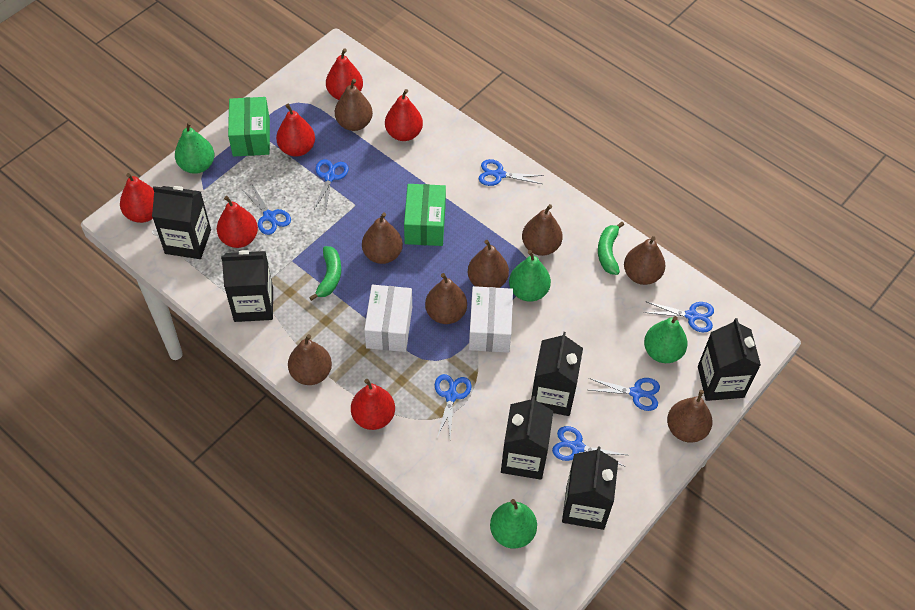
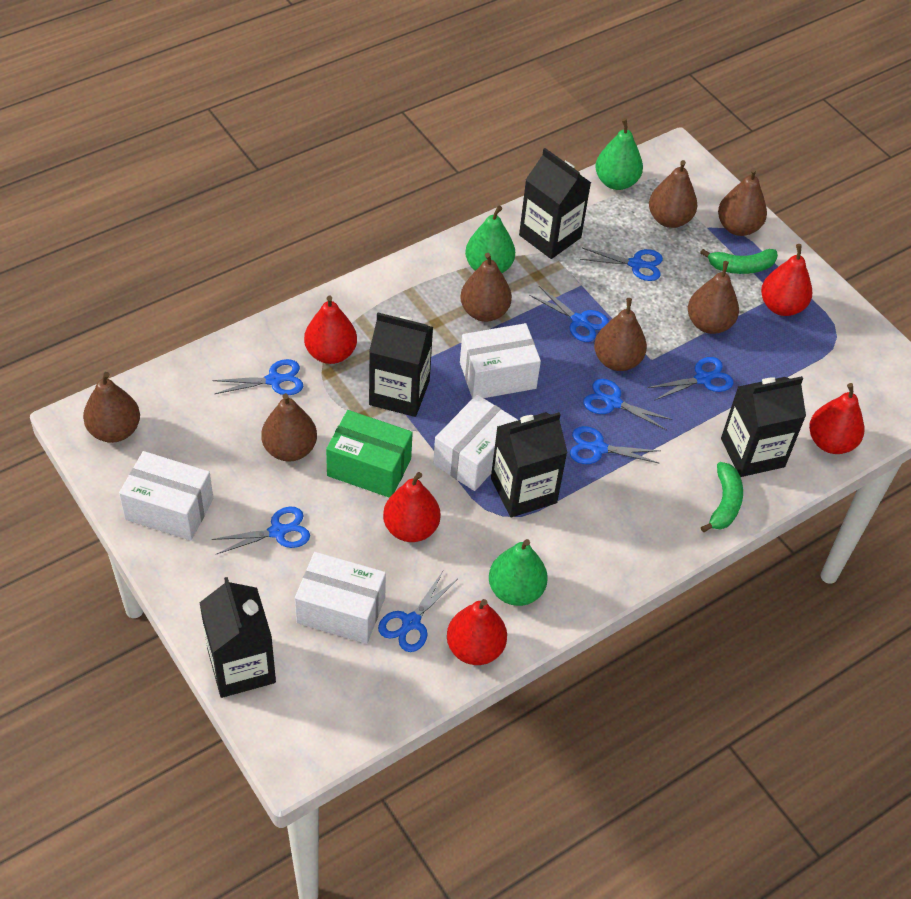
black carton: [152,186,211,259] [221,250,273,322] [501,396,553,480] [531,332,583,416] [562,446,618,530] [698,318,761,401] = 6 -> [199,577,276,698] [369,313,433,417] [491,412,568,517] [519,148,591,259] [721,376,806,477] = 5
blue scissors: [243,184,291,235] [314,159,349,213] [435,374,472,438] [479,159,544,186] [552,426,627,467] [589,378,660,411] [644,301,714,332] = 7 -> [211,507,310,554] [212,359,303,395] [378,571,458,652] [529,286,609,342] [570,426,660,464] [580,248,663,281] [583,379,672,430] [647,357,734,401] = 8
brown pear: [288,334,332,385] [335,79,373,131] [362,212,403,264] [425,273,467,324] [468,240,509,288] [522,204,563,256] [624,236,666,285] [667,390,712,443] = 8 -> [83,372,140,443] [261,393,317,462] [460,253,512,322] [594,298,647,371] [649,160,697,228] [688,261,739,334] [718,168,767,236] = 7
green box: [228,97,270,157] [404,184,446,246] = 2 -> [326,410,413,498] = 1
green pear: [175,121,215,174] [490,499,537,549] [509,250,551,302] [644,316,688,363] = 4 -> [465,206,515,273] [489,539,548,606] [595,118,643,190] = 3
red pear: [120,173,154,223] [217,196,258,248] [276,104,315,157] [326,48,363,100] [351,379,395,430] [385,89,423,141] = 6 -> [304,295,357,364] [383,472,441,542] [447,599,507,665] [761,244,812,316] [809,383,864,454] = 5
white box: [364,285,412,352] [469,286,513,353] = 2 -> [119,451,213,540] [295,552,386,644] [433,395,518,491] [460,323,541,399] = 4

